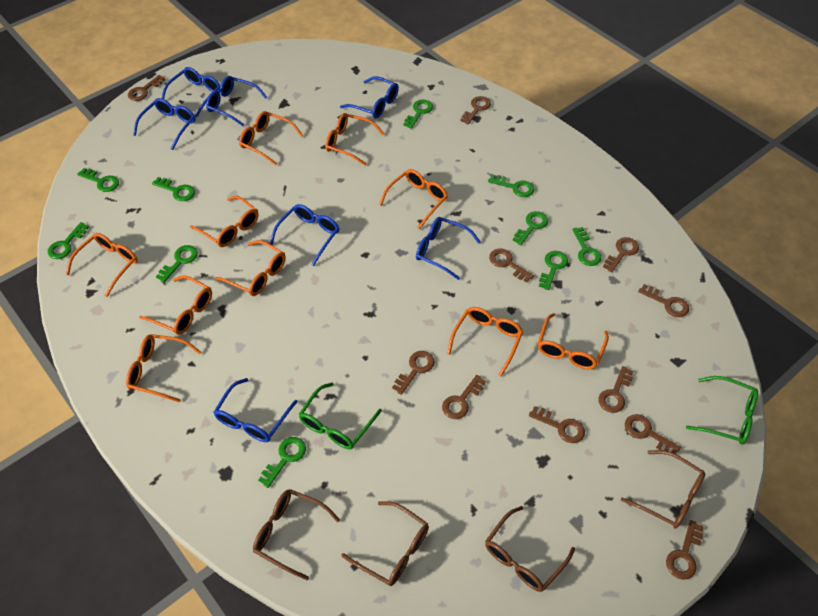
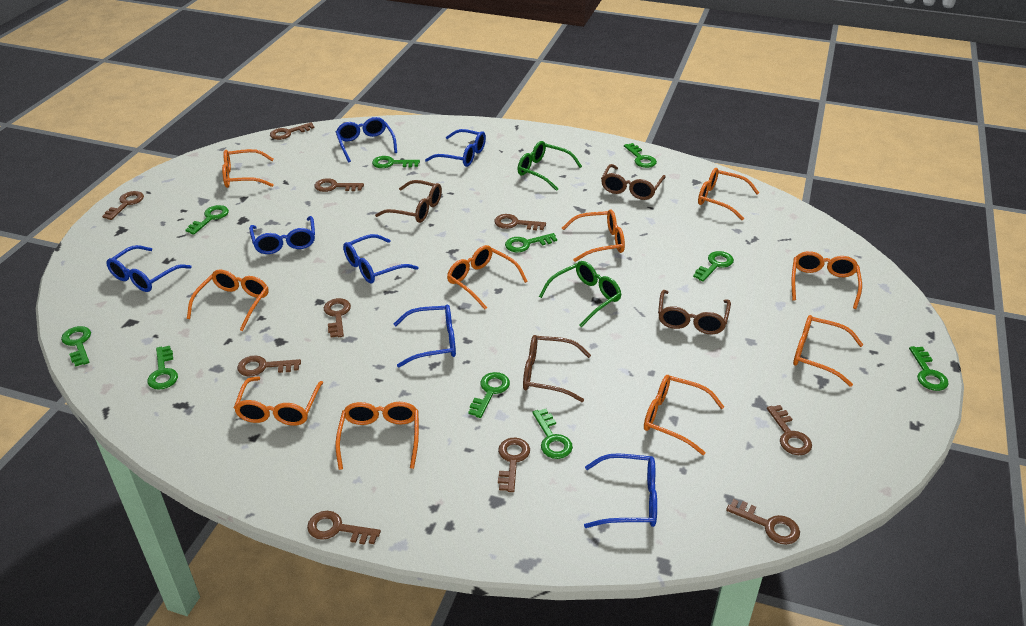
brown key: [128,75,165,101] [392,351,435,395] [442,375,486,419] [461,96,491,125] [489,249,534,283] [529,406,585,443] [598,366,634,413] [603,237,639,273] [625,414,681,454] [638,284,689,317] [666,520,703,580] = 11 -> [102,191,144,220] [237,355,301,376] [270,122,315,140] [307,511,381,545] [314,178,364,192] [324,298,351,338] [494,214,546,230] [498,437,530,492] [726,499,800,545] [767,405,812,455] = 10

